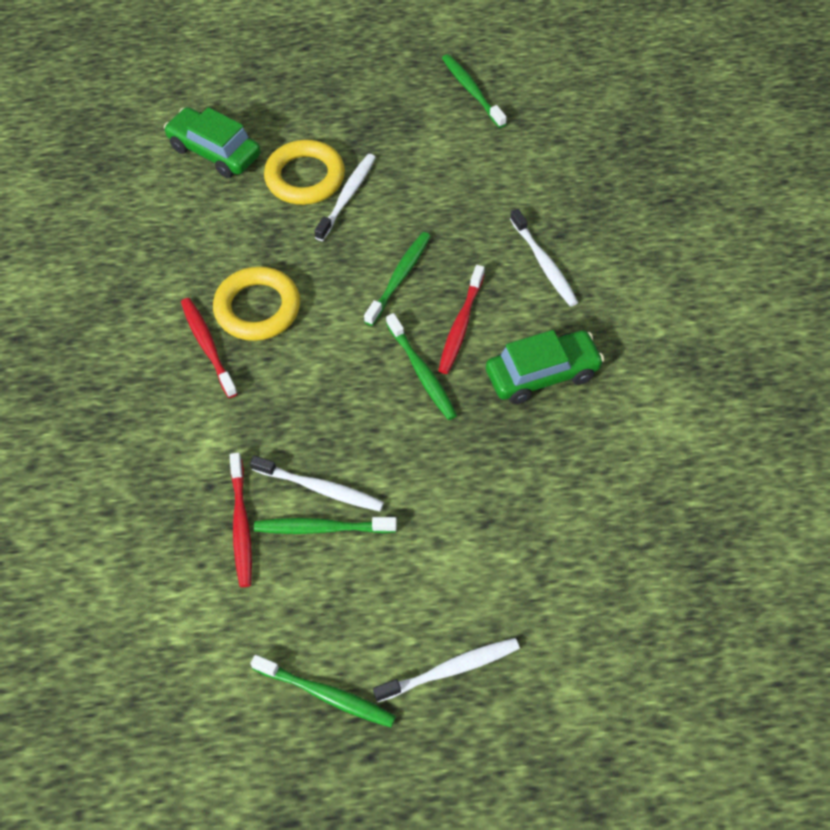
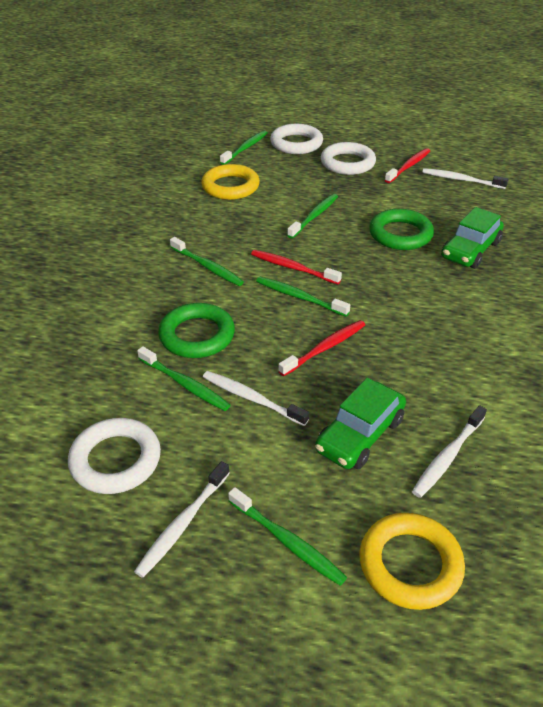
green ring: none = 0 -> [158,303,235,358] [369,209,434,250] = 2
green toothbrush: [250,655,396,727] [254,517,397,534] [364,232,431,326] [386,313,457,420] [442,54,507,128] = 5 -> [137,346,231,411] [170,237,244,286] [220,130,268,165] [228,487,347,586] [256,277,350,316] [287,194,338,239] = 6
white ring: none = 0 -> [68,418,161,494] [270,124,323,154] [321,142,376,175] = 3

